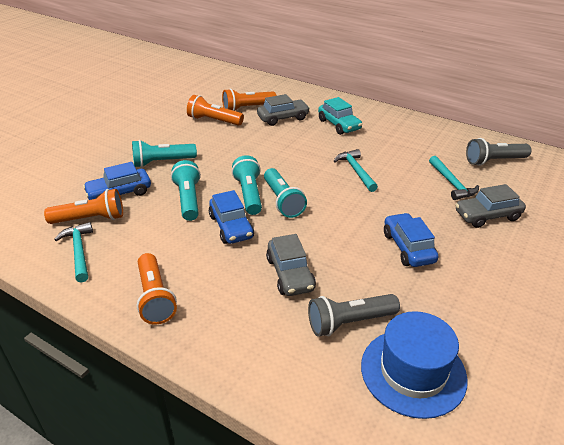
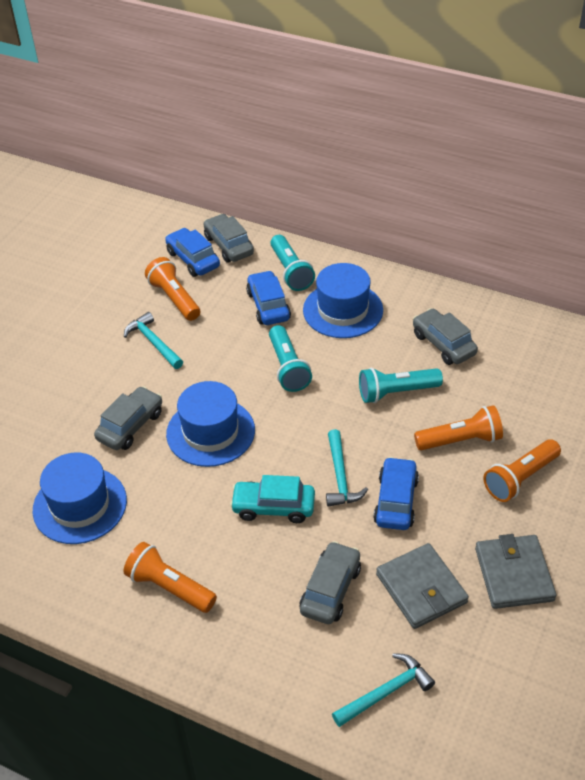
blue hat: [361,311,468,419] = 1 -> [33,452,127,544] [166,381,255,467] [303,263,383,338] = 3
grey car: [257,94,310,126] [266,234,316,296] [455,184,526,228] = 3 -> [94,386,162,450] [203,214,254,263] [300,541,361,624] [413,308,478,365] = 4
grey flashlight: [308,294,400,337] [466,138,531,166] = 2 -> none = 0
grey wallet: none = 0 -> [376,543,469,629] [475,534,556,609] = 2
turquoise flashlight: [132,140,197,168] [171,160,201,221] [232,155,262,215] [264,168,307,218] = 4 -> [269,325,312,392] [270,235,315,291] [359,368,443,403] = 3

